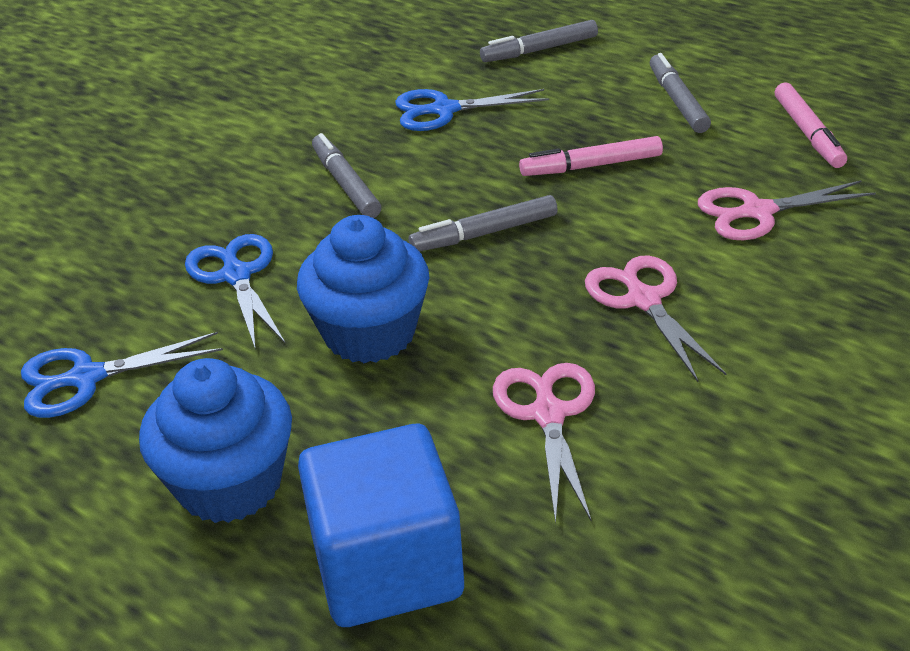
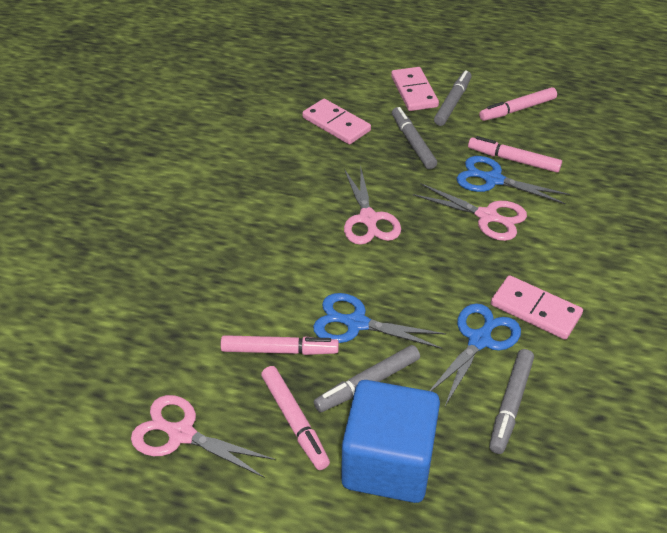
blue cupcake: [139,358,292,523] [297,215,429,363] = 2 -> none = 0
pink domino: none = 0 -> [302,99,371,145] [391,67,439,111] [491,275,583,340] = 3
pink marker: [519,136,663,176] [775,83,847,168] = 2 -> [221,335,339,355] [261,366,330,470] [468,136,562,173] [479,87,557,121] = 4

